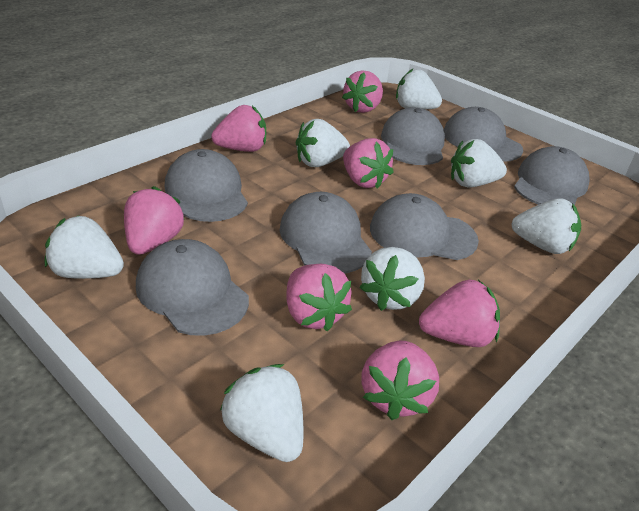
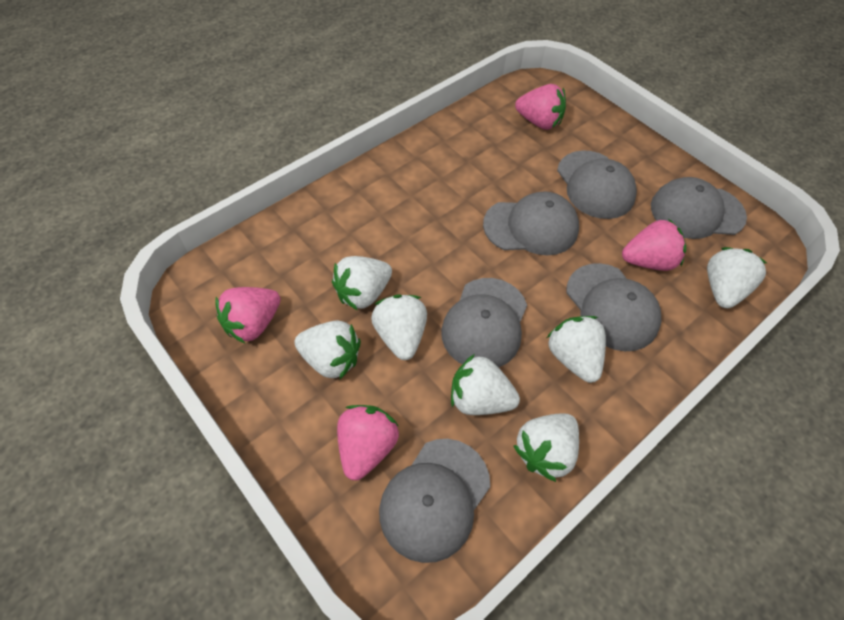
grey cap: [136,239,249,336] [165,149,248,222] [280,192,372,273] [370,193,479,260] [381,107,445,165] [444,107,523,162] [514,146,590,205] = 7 -> [379,439,490,563] [441,278,527,368] [483,191,579,256] [557,150,637,219] [566,263,661,351] [651,177,747,239] = 6
pink strawberry: [124,186,185,255] [211,105,266,152] [286,264,352,331] [342,70,383,113] [343,138,394,189] [361,340,439,420] [419,280,500,347] = 7 -> [215,287,281,343] [337,405,399,480] [515,84,566,130] [622,218,686,271] = 4

